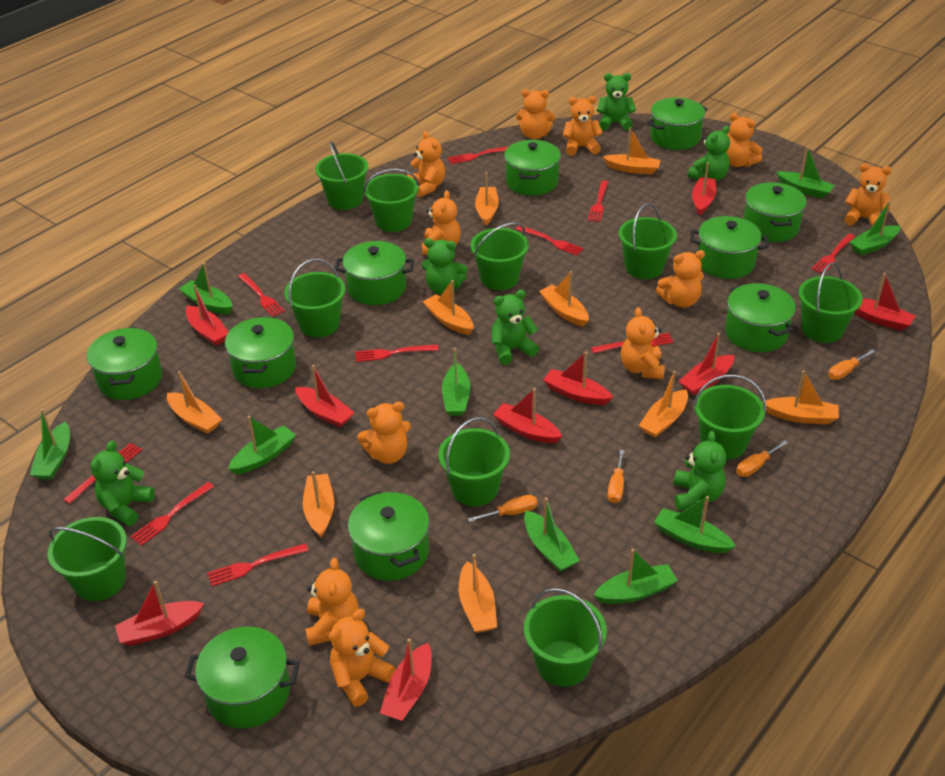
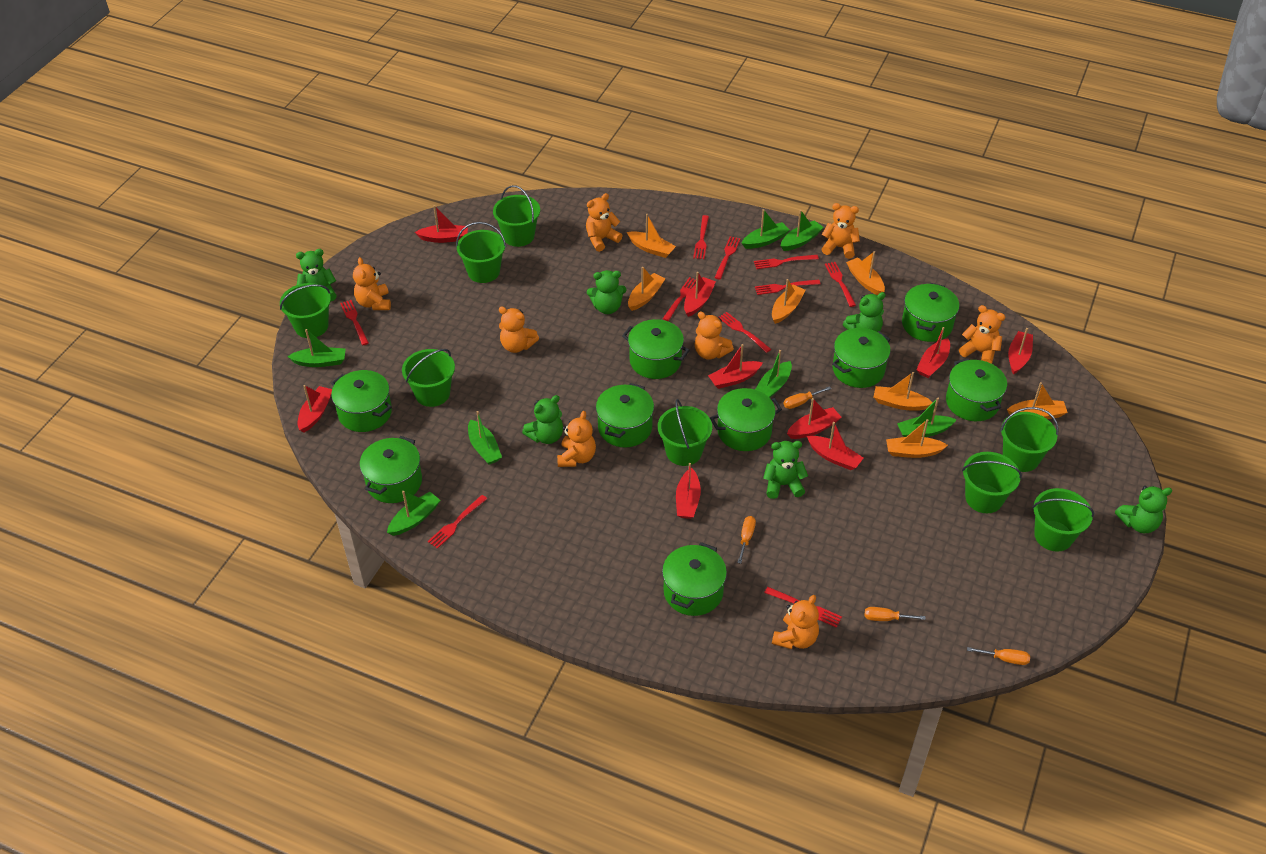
green boat: [30,409,70,480] [179,262,233,314] [228,416,296,475] [442,348,470,416] [524,498,580,571] [594,549,678,604] [654,496,736,553] [777,146,835,198] [849,200,900,256] = 9 -> [287,329,346,367] [387,491,441,536] [468,411,502,465] [742,209,790,249] [755,350,792,398] [781,210,824,251] [897,398,957,437] = 7
green bucket: [48,517,127,601] [284,258,346,337] [315,141,369,210] [363,169,419,232] [438,417,510,506] [470,222,529,290] [524,588,607,687] [619,203,677,279] [693,374,766,460] [798,262,863,343] = 10 -> [280,283,331,338] [402,349,455,407] [456,222,506,283] [493,185,540,247] [658,399,712,466] [962,452,1022,513] [1000,407,1059,472] [1032,488,1094,552] = 8
green pot: [87,327,162,400] [184,627,300,729] [225,317,296,388] [335,241,414,305] [348,491,429,581] [504,140,561,196] [647,97,707,150] [690,216,769,279] [725,283,796,352] [743,182,806,242] = 10 -> [331,370,392,432] [360,436,422,503] [596,383,654,447] [622,319,690,379] [662,542,727,616] [710,388,782,451] [832,328,891,388] [902,283,959,342] [946,358,1007,421] = 9
orange boat: [167,371,222,434] [303,471,334,537] [423,280,474,335] [459,554,497,633] [475,172,499,226] [539,271,589,327] [603,127,661,174] [639,371,688,438] [762,370,839,424] = 9 -> [627,214,676,258] [628,267,666,311] [772,279,805,324] [846,251,885,295] [873,372,933,411] [886,419,948,458] [1007,382,1068,419] = 7
orange teddy bear: [305,558,359,646] [329,609,395,707] [357,402,411,464] [407,131,445,197] [422,190,461,255] [516,89,555,139] [563,96,603,156] [621,307,665,379] [656,250,705,308] [726,113,762,167] [844,163,892,226] = 11 -> [353,257,391,310] [499,307,539,353] [557,411,596,467] [586,193,623,252] [695,312,734,360] [772,595,819,649] [822,203,860,259] [959,305,1005,364] = 8

